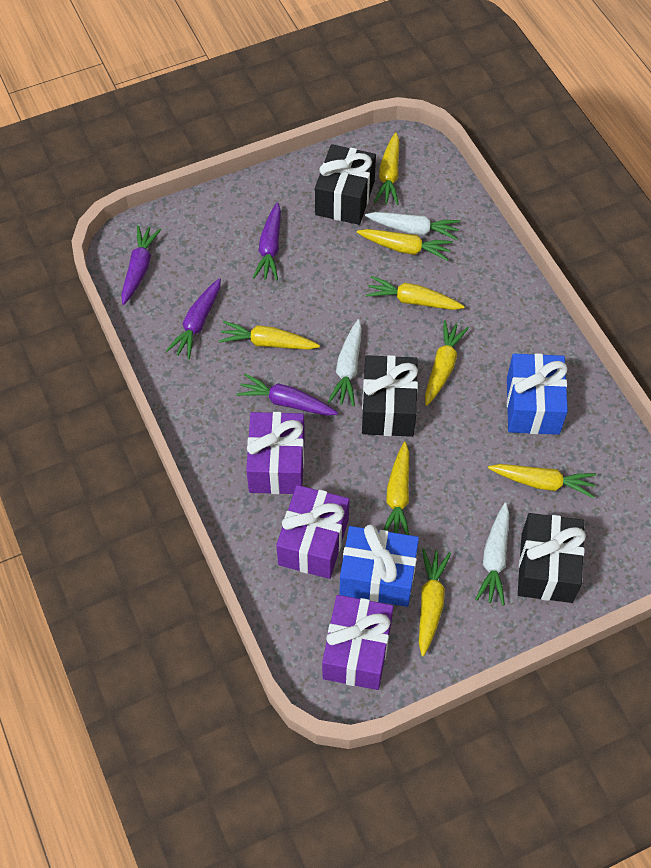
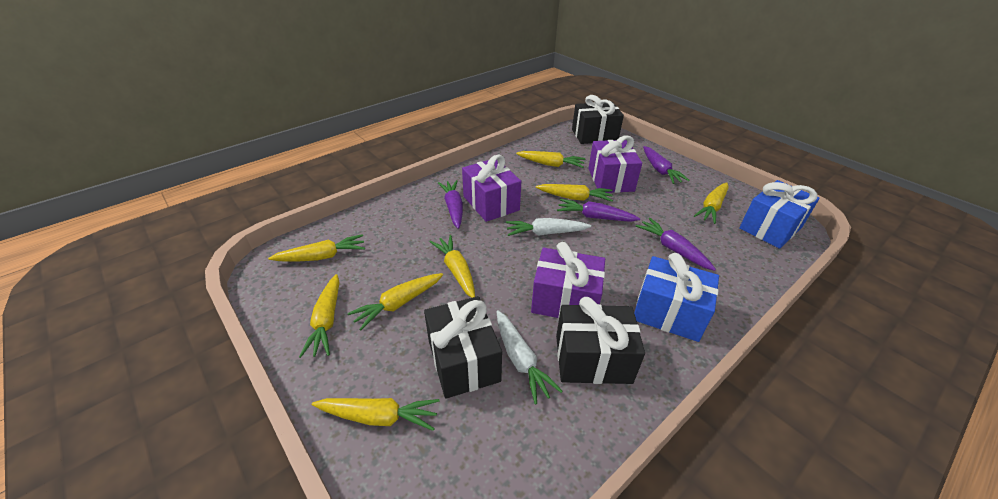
white carrot: [328,319,362,406] [365,212,461,240] [475,503,509,606] = 3 -> [496,310,563,404] [506,218,591,236] = 2

